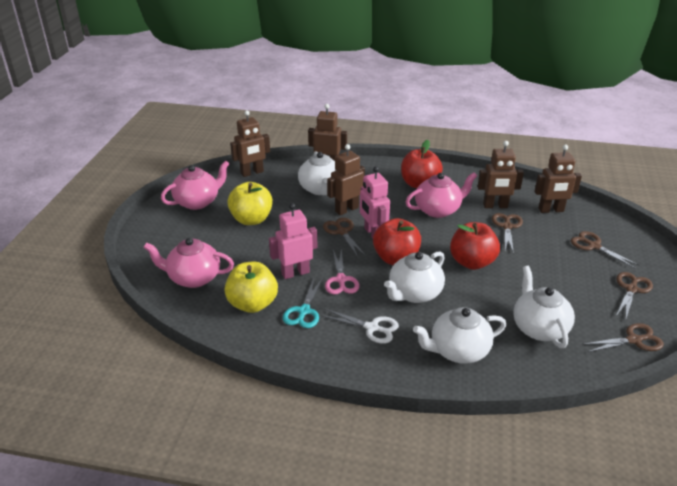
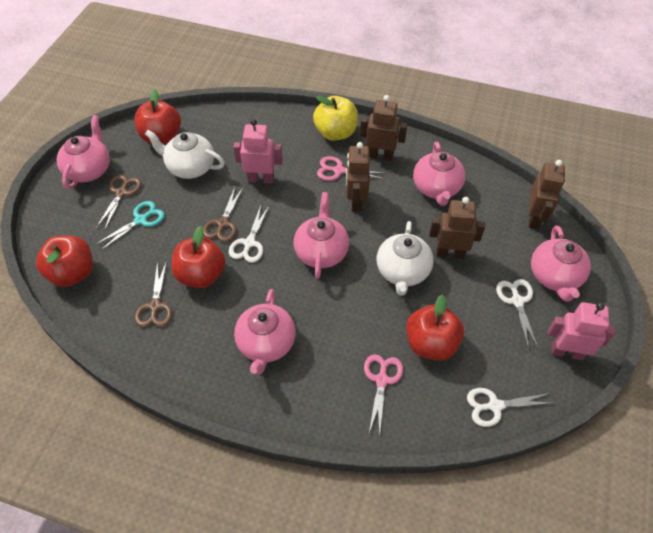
brown robot: [230,110,270,177] [308,104,347,161] [327,144,365,215] [477,141,524,208] [535,145,582,213] = 5 -> [346,142,370,212] [360,95,408,161] [429,197,485,259] [529,160,565,229] = 4
brown scissors: [323,218,366,257] [492,213,523,254] [571,231,640,269] [582,323,664,352] [616,272,653,318] = 5 -> [96,175,142,229] [135,261,172,327] [203,187,243,242] = 3
pink scissors: [325,248,360,294] = 1 -> [317,156,385,181] [364,354,403,435] = 2
pink teapot: [143,238,234,288] [161,161,229,210] [406,172,477,218] = 3 -> [57,115,110,189] [234,289,296,375] [294,192,349,279] [413,142,465,206] [531,225,591,302] = 5
red apple: [373,218,421,265] [401,140,443,188] [450,222,500,270] = 3 -> [36,236,93,287] [135,89,181,144] [171,226,225,288] [406,295,464,361] = 4
white scissors: [321,309,399,344] = 1 -> [229,205,269,263] [467,388,552,427] [496,279,538,349] = 3
white teapot: [298,151,337,195] [384,252,445,303] [413,307,506,364] [513,266,575,348] = 4 -> [145,130,225,179] [377,221,434,296] = 2
yellow apple: [224,261,278,313] [227,182,273,225] = 2 -> [313,96,358,141] = 1

